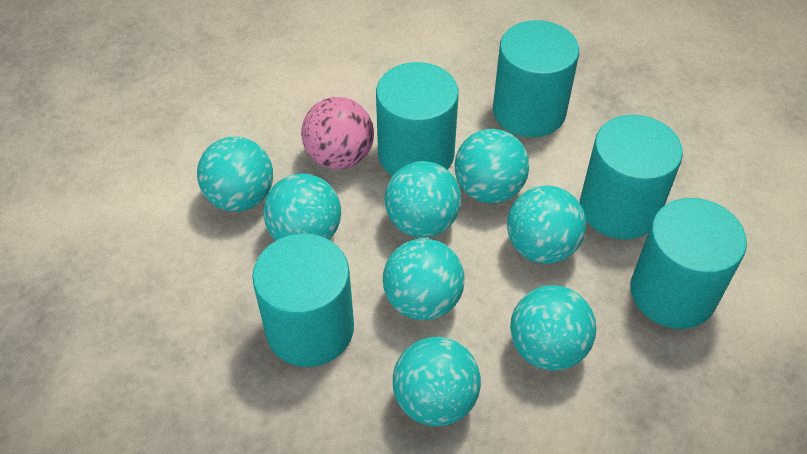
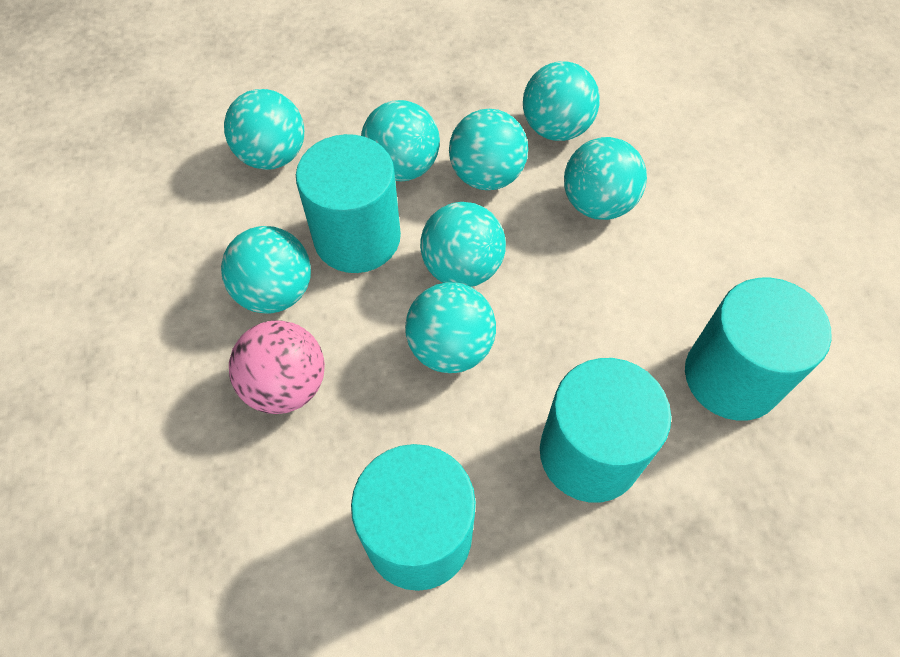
turquoise cylinder: [252,234,354,367] [376,62,459,176] [493,20,579,138] [580,115,683,240] [630,198,747,329] = 5 -> [296,134,401,273] [351,444,476,591] [540,358,671,503] [685,278,832,421] = 4

